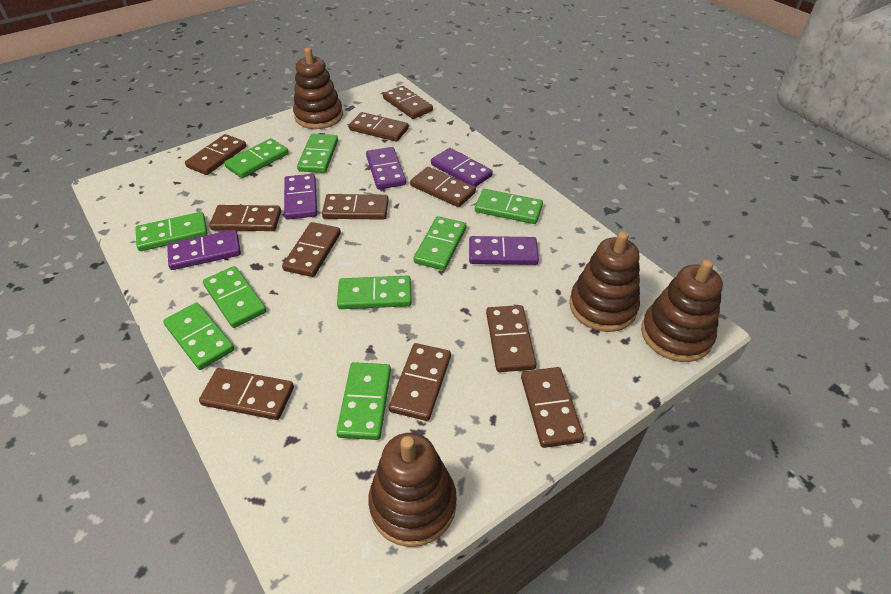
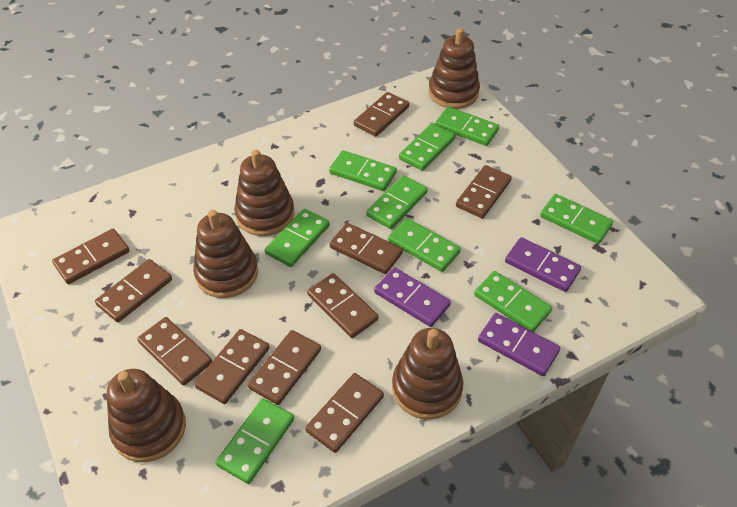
brown domino: [185,134,246,175] [199,368,294,420] [209,205,281,231] [282,222,341,277] [322,194,389,220] [349,112,409,142] [383,86,433,119] [389,343,451,421] [410,167,476,207] [486,305,536,372] [521,367,584,448] = 11 -> [52,229,130,284] [95,259,172,323] [137,317,212,386] [194,329,269,404] [248,330,321,405] [305,373,384,453] [307,273,378,338] [329,223,403,274] [354,92,409,137] [456,165,512,218] = 10
brown stacking toy: [293,47,343,129] [368,433,457,547] [569,231,640,332] [641,259,723,362] = 4 -> [107,369,186,462] [193,210,258,298] [234,150,294,236] [392,328,463,420] [428,28,480,109] = 5
purple domino: [167,230,241,270] [284,174,317,220] [366,147,406,189] [431,148,493,187] [469,236,539,265] = 5 -> [374,268,451,327] [478,313,560,376] [505,237,581,292] = 3

